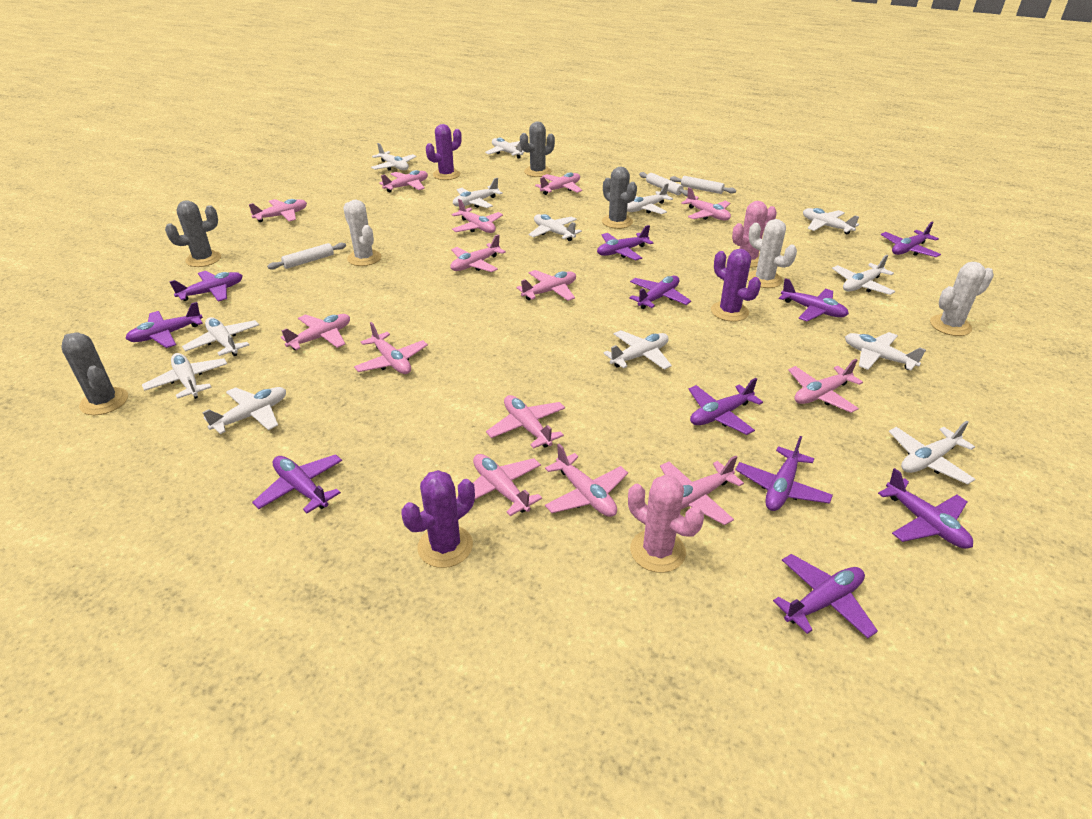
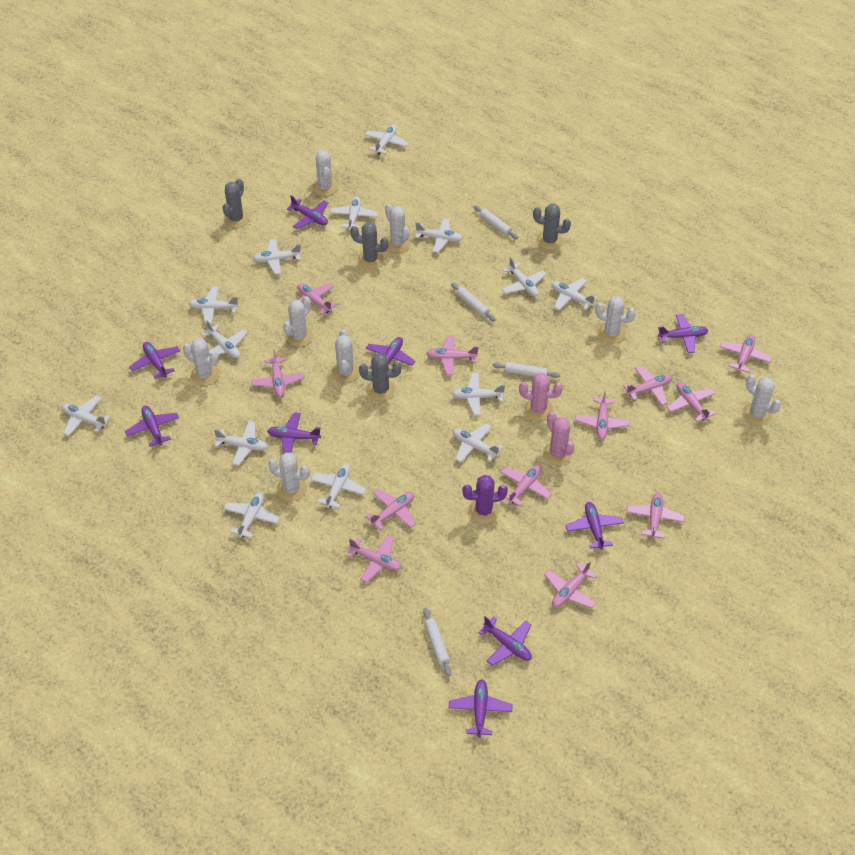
pink plane: [249,199,307,222] [281,314,350,350] [354,322,428,374] [379,170,428,192] [450,234,506,272] [452,199,503,233] [456,454,542,516] [486,395,565,449] [516,270,576,301] [535,172,582,195] [545,444,628,517] [660,455,744,525] [681,187,731,220] [788,359,863,413] = 14 -> [251,350,305,397] [297,283,337,315] [346,535,401,583] [366,489,416,530] [426,335,479,375] [500,465,552,506] [544,561,597,608] [575,390,630,440] [623,366,672,405] [627,492,685,539] [667,382,716,422] [720,335,772,373] = 12
purple cactus: [401,470,475,568] [426,124,462,180] [711,249,761,322] = 3 -> [462,475,508,524] = 1
purple plane: [125,302,203,348] [169,271,243,302] [252,454,342,513] [597,225,653,260] [629,276,691,309] [688,378,763,435] [735,436,833,511] [773,554,878,638] [779,278,849,321] [878,468,973,549] [881,222,941,257] = 11 -> [125,406,179,447] [129,342,180,379] [267,412,321,454] [287,195,328,229] [366,337,415,369] [449,679,512,738] [478,616,532,666] [566,502,624,550] [658,314,708,353] = 9
white cactus: [343,200,381,266] [747,219,797,288] [930,262,994,336] = 3 -> [183,338,219,386] [268,453,310,501] [283,296,313,347] [313,150,338,196] [331,329,360,383] [385,204,411,253] [595,296,636,343] [743,374,781,425] = 8
white plane: [142,353,227,399] [182,317,259,356] [202,387,286,434] [371,143,417,171] [453,178,503,208] [485,138,525,159] [528,214,582,241] [603,330,672,370] [627,183,673,214] [803,208,859,234] [832,255,895,295] [845,332,926,370] [889,421,975,484] = 13 -> [62,396,110,436] [189,286,239,324] [201,320,247,358] [214,421,268,465] [224,492,280,538] [253,239,301,274] [311,464,366,508] [330,196,378,230] [365,125,408,154] [415,218,463,253] [451,373,505,415] [453,423,502,462] [502,257,547,296] [552,278,597,310] = 14
white rolling pin: [267,243,346,270] [639,172,688,196] [670,176,736,194] = 3 -> [423,608,451,676] [451,283,496,321] [474,205,518,239] [493,362,560,378] = 4

